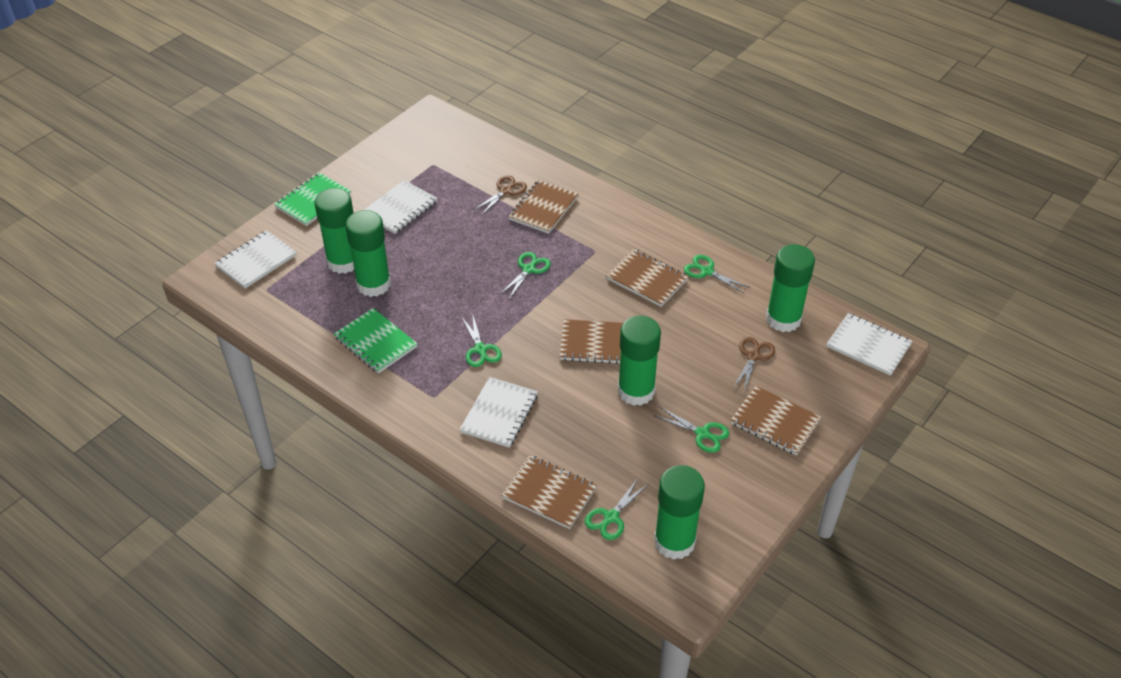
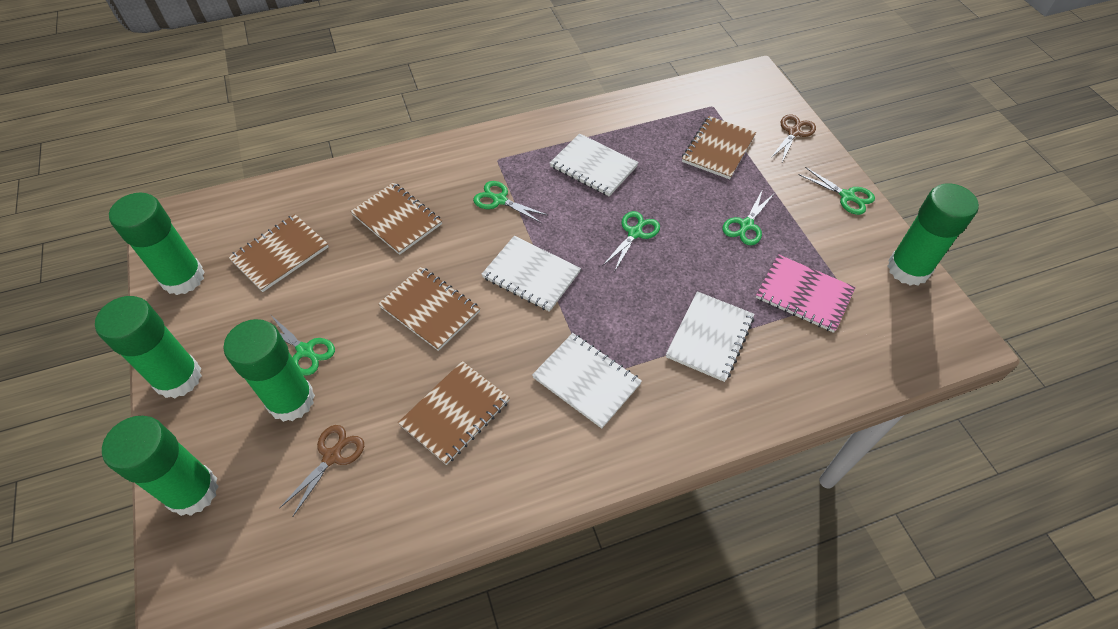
green notebook: [274,173,351,226] [334,308,418,373] = 2 -> none = 0
pink notebook: none = 0 -> [756,254,856,333] = 1

